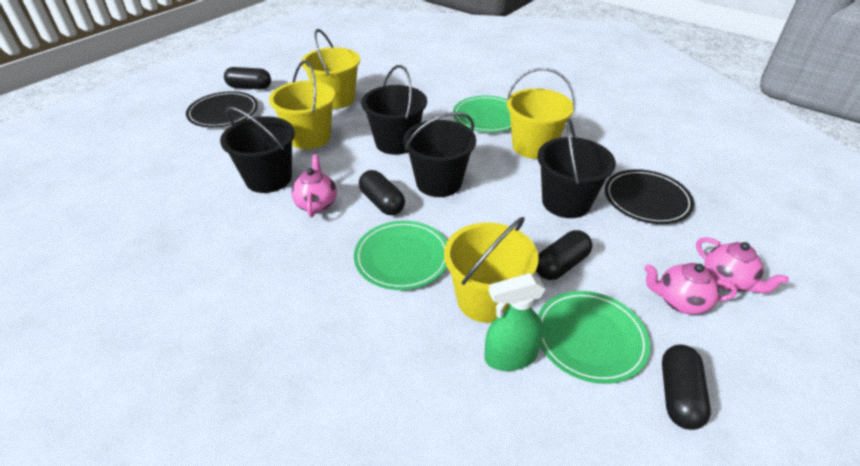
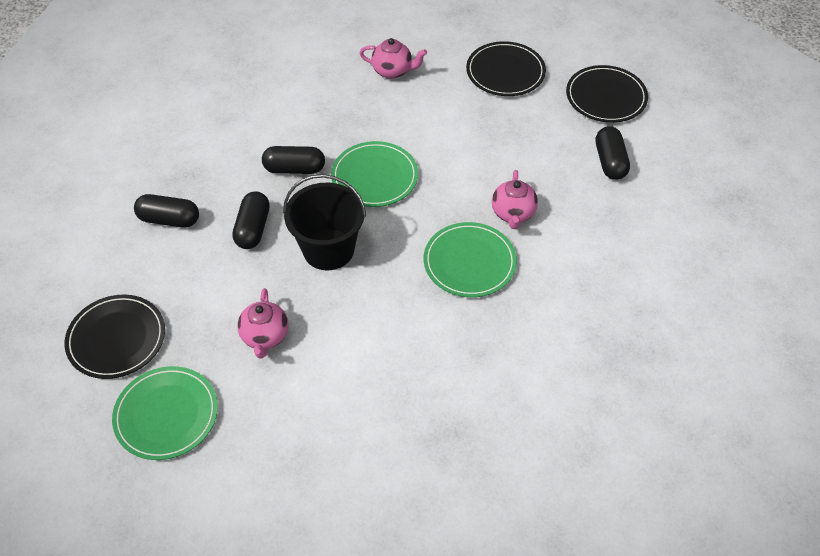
black bucket: [220,107,295,193] [361,65,427,155] [403,112,476,197] [537,118,616,218] = 4 -> [283,174,366,270] = 1
black plate: [186,91,258,127] [605,169,694,224] = 2 -> [64,295,165,379] [466,41,546,96] [566,65,648,123] = 3
green spray bottle: [484,273,546,371] = 1 -> none = 0
yellow bucket: [269,61,335,149] [301,29,360,109] [444,217,539,323] [506,68,576,159] = 4 -> none = 0

